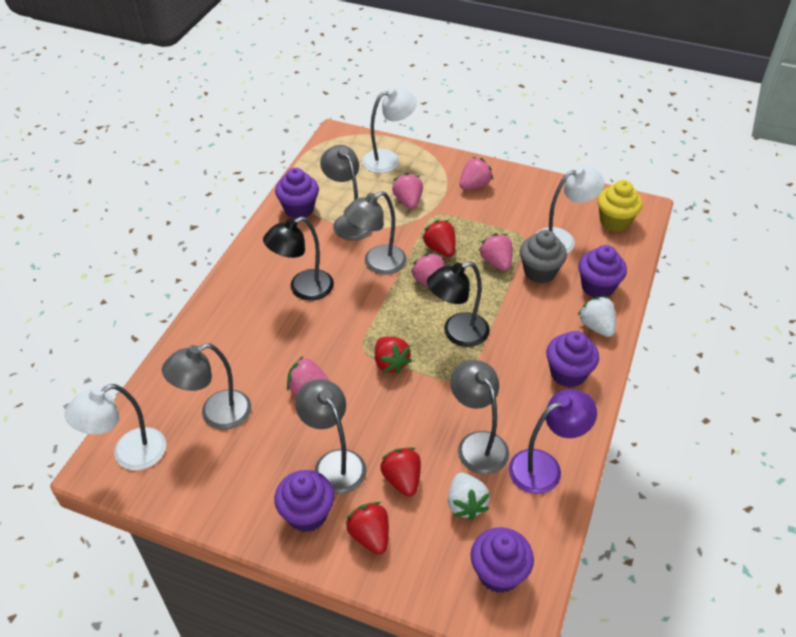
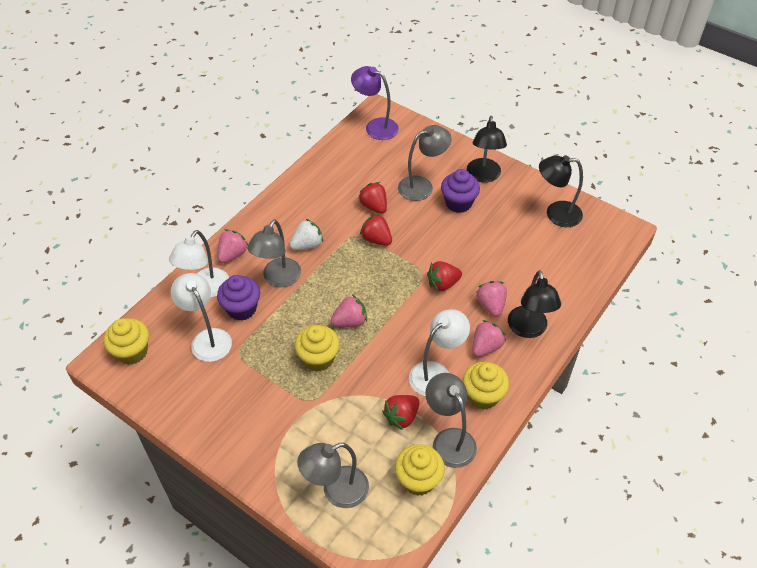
black lamp: [263,216,334,301] [427,262,490,347] = 2 -> [467,116,507,183] [508,270,561,338] [539,155,583,227] = 3
grey cupcake: [520,230,567,283] = 1 -> none = 0
grey lamp: [162,343,251,430] [295,379,367,494] [320,145,372,241] [344,191,407,275] [450,360,509,475] = 5 -> [247,220,301,287] [297,443,369,508] [398,125,451,201] [425,373,477,468] = 4
pink strawberry: [287,356,330,395] [392,173,423,209] [411,253,445,288] [459,157,493,190] [479,233,513,271] = 5 -> [217,229,248,263] [331,295,367,327] [473,320,506,357] [476,281,507,317] = 4
purple cupcake: [274,470,334,532] [275,168,319,219] [471,527,534,593] [546,331,599,388] [578,245,627,298] = 5 -> [217,275,260,321] [441,169,480,213] = 2
white strawberry: [448,473,490,520] [577,296,616,337] = 2 -> [290,219,323,250] = 1
yellow cupcake: [598,180,643,232] = 1 -> [103,318,149,365] [294,325,340,372] [395,444,445,496] [463,362,509,409] = 4

